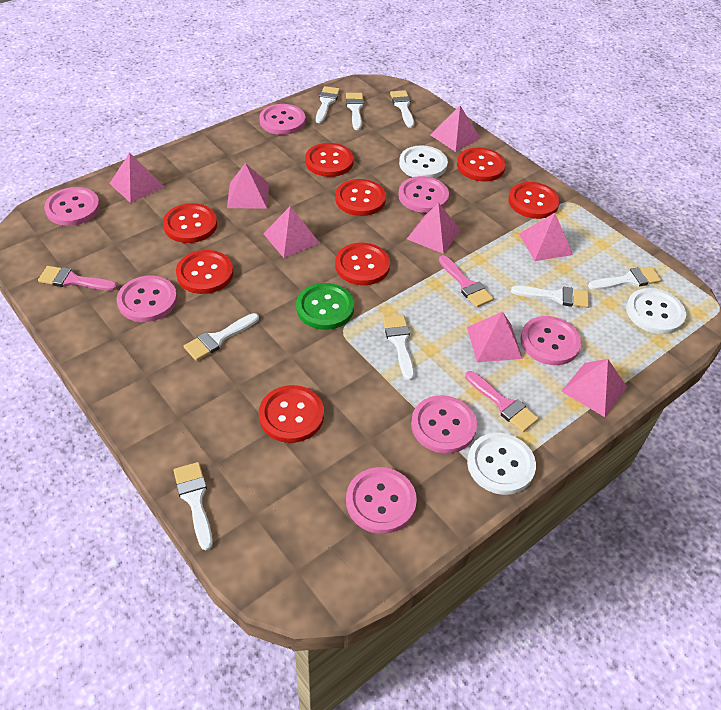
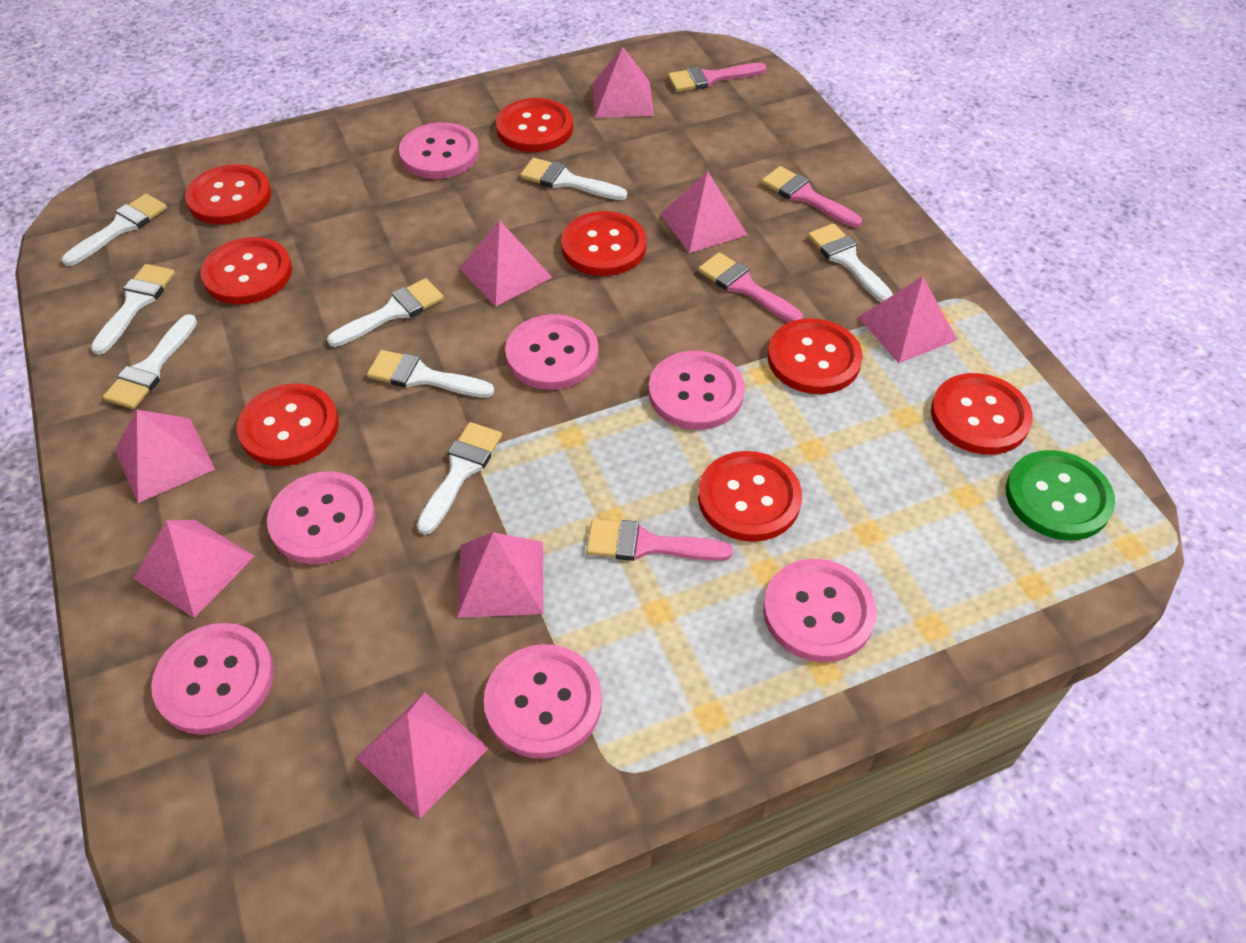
pink brush: [38,266,117,291] [439,255,494,307] [465,371,539,432] = 3 -> [586,519,733,561] [668,63,766,92] [698,252,803,322] [762,166,862,227] = 4
white button: [399,145,448,178] [467,433,536,495] [626,288,686,334] = 3 -> none = 0

